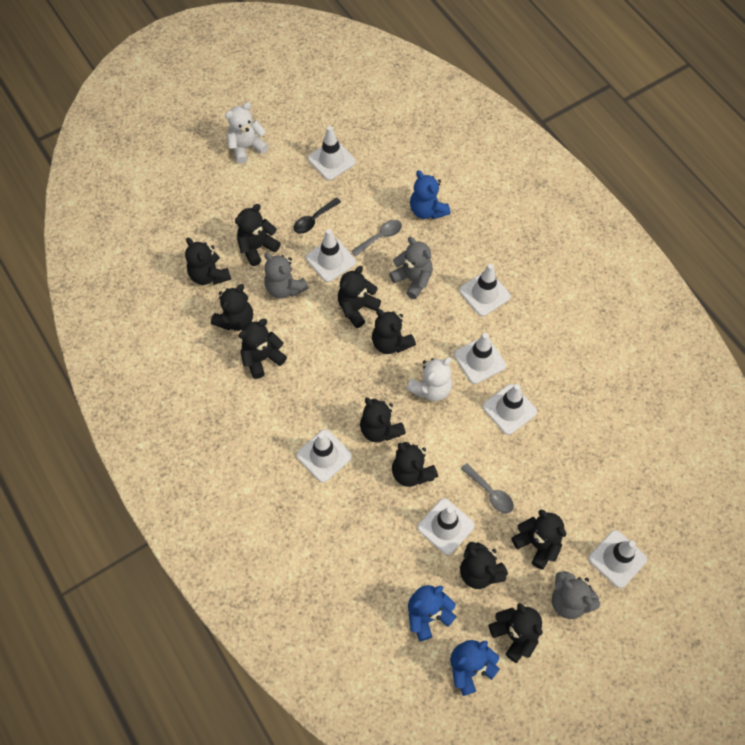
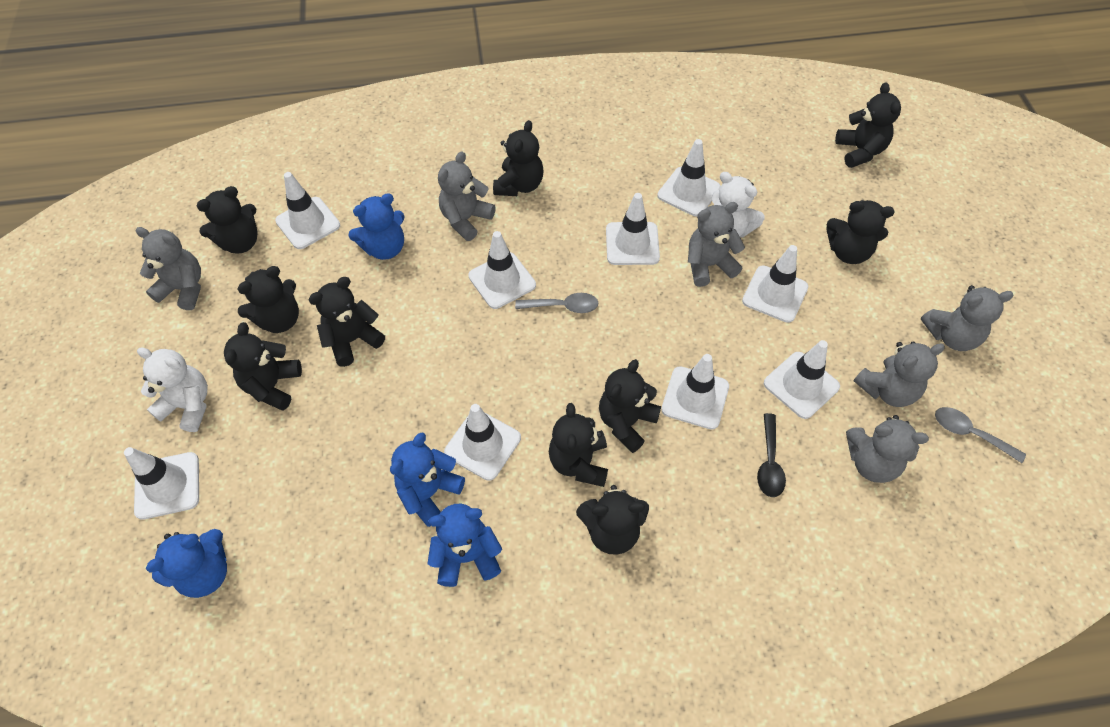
black teddy bear: [185,238,231,285] [211,284,253,331] [235,204,281,266] [238,319,287,379] [338,266,381,328] [360,397,406,442] [372,309,416,354] [392,442,438,487] [460,542,508,589] [488,603,543,663] [511,509,567,569] = 11 -> [197,186,258,254] [224,322,302,411] [237,266,299,333] [309,277,385,367] [493,120,544,196] [549,403,608,487] [576,485,649,555] [599,359,661,453] [826,200,895,264] [835,82,901,168] = 10
blue teddy bear: [408,585,457,641] [410,170,451,219] [450,640,500,696] = 3 -> [146,529,227,598] [348,193,405,260] [390,432,465,527] [428,504,502,587] = 4
grey teddy bear: [264,253,308,299] [389,237,433,299] [552,571,600,619] = 3 -> [136,227,201,310] [438,151,496,241] [688,202,745,287] [846,415,929,483] [854,342,945,407] [921,285,1014,351] = 6
white traffic cone: [296,429,352,482] [306,229,356,282] [308,126,356,180] [417,498,475,555] [454,333,506,384] [459,264,511,316] [483,384,537,435] [588,530,647,588] = 8 -> [124,447,199,520] [275,172,340,249] [444,404,521,481] [468,231,536,309] [606,193,660,265] [657,139,721,216] [661,354,729,429] [742,245,808,323] [764,340,840,419] = 9

